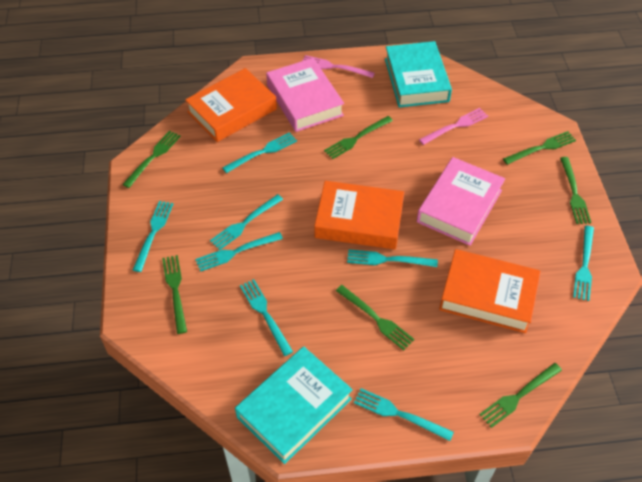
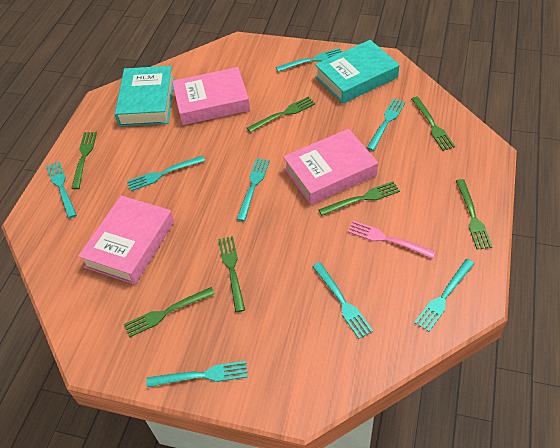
orange book: [185,68,277,142] [314,181,404,249] [439,249,541,333] = 3 -> none = 0
pink book: [266,58,344,132] [417,157,505,246] = 2 -> [78,196,174,285] [172,67,250,125] [283,129,378,205] = 3
pink fork: [302,55,375,78] [419,108,488,145] = 2 -> [347,220,436,259] = 1

